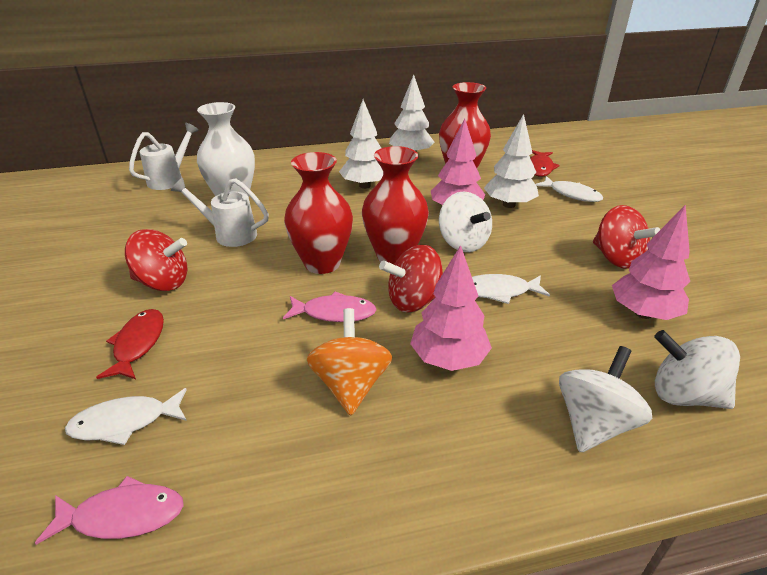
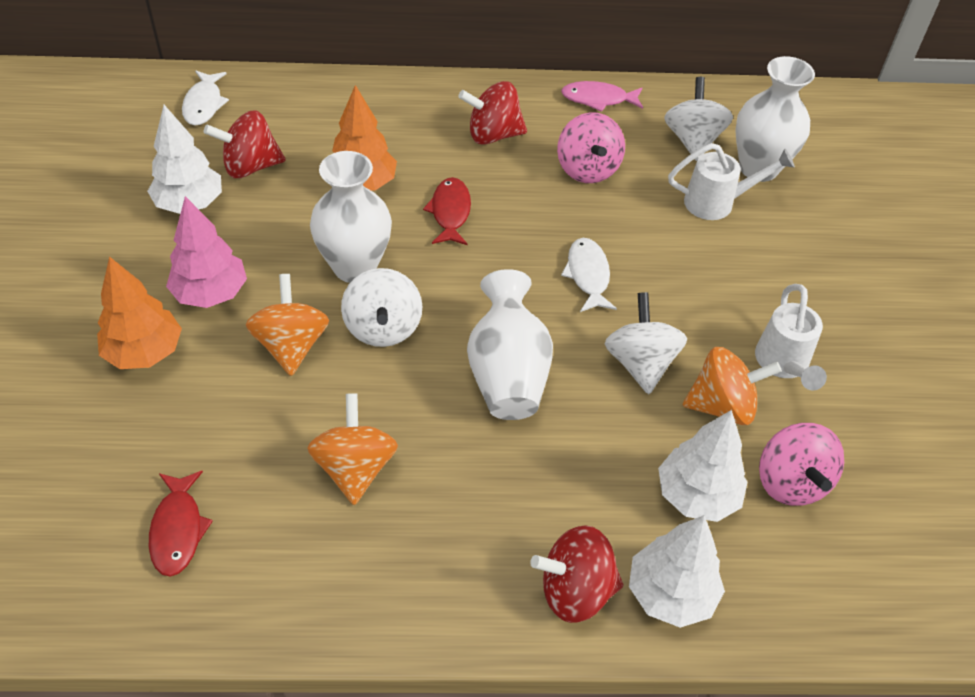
orange spinning top: [307,308,392,416] = 1 -> [246,274,329,376] [307,393,398,505] [682,347,782,425] = 3
orange tree: none = 0 -> [97,256,182,369] [332,85,397,191] = 2
pink fish: [35,476,184,545] [283,291,377,322] = 2 -> [561,81,643,112] = 1
pink spinning top: none = 0 -> [557,112,625,183] [759,423,844,506] = 2
pink tree: [410,245,492,371] [431,119,485,205] [612,204,690,320] = 3 -> [166,196,247,308] = 1
red vase: [284,152,353,274] [362,146,429,264] [439,82,491,168] = 3 -> none = 0
white fish: [65,388,187,445] [472,274,550,304] [535,176,603,202] = 3 -> [182,71,229,126] [561,238,617,312] = 2
white vase: [197,102,255,197] = 1 -> [310,151,392,283] [467,269,553,420] [735,56,815,182] = 3

